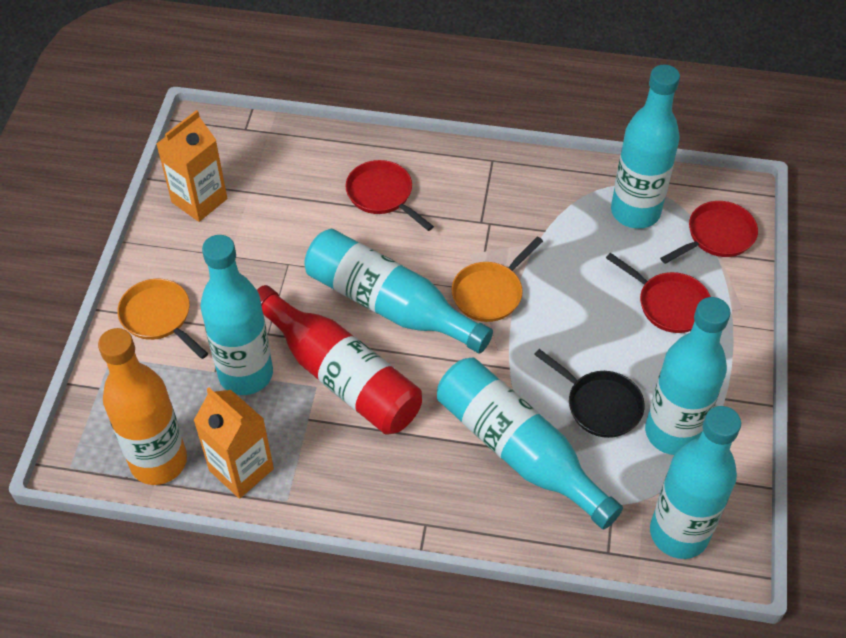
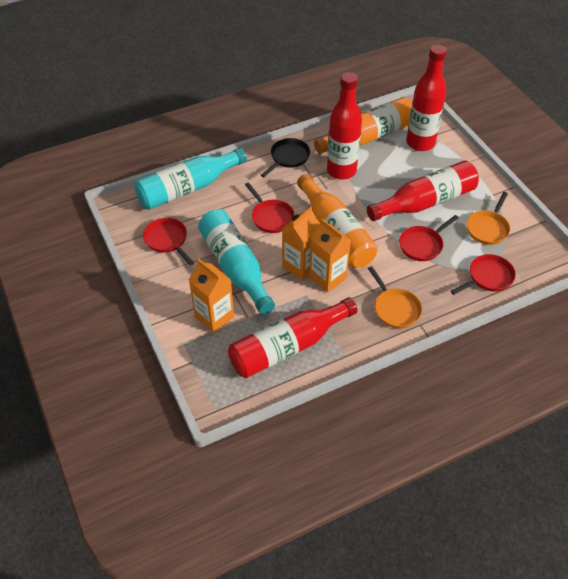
orange bottle: [98,328,187,485] = 1 -> [297,174,378,268] [314,97,412,154] = 2
orange carton: [156,110,227,222] [194,387,274,499] = 2 -> [189,259,234,333] [282,207,320,281] [309,219,351,293] = 3
red bottle: [257,285,422,435] = 1 -> [228,297,357,378] [327,72,362,180] [367,160,479,221] [406,45,447,151] = 4
red pan: [345,160,434,231] [606,253,711,333] [660,201,758,264] = 3 -> [143,218,194,265] [245,182,294,233] [399,215,459,261] [451,254,516,295] = 4
turquoise bottle: [200,235,273,395] [304,229,493,353] [437,357,623,529] [611,65,680,229] [645,297,730,455] [650,406,741,559] = 6 -> [134,148,247,210] [198,209,275,315] = 2

